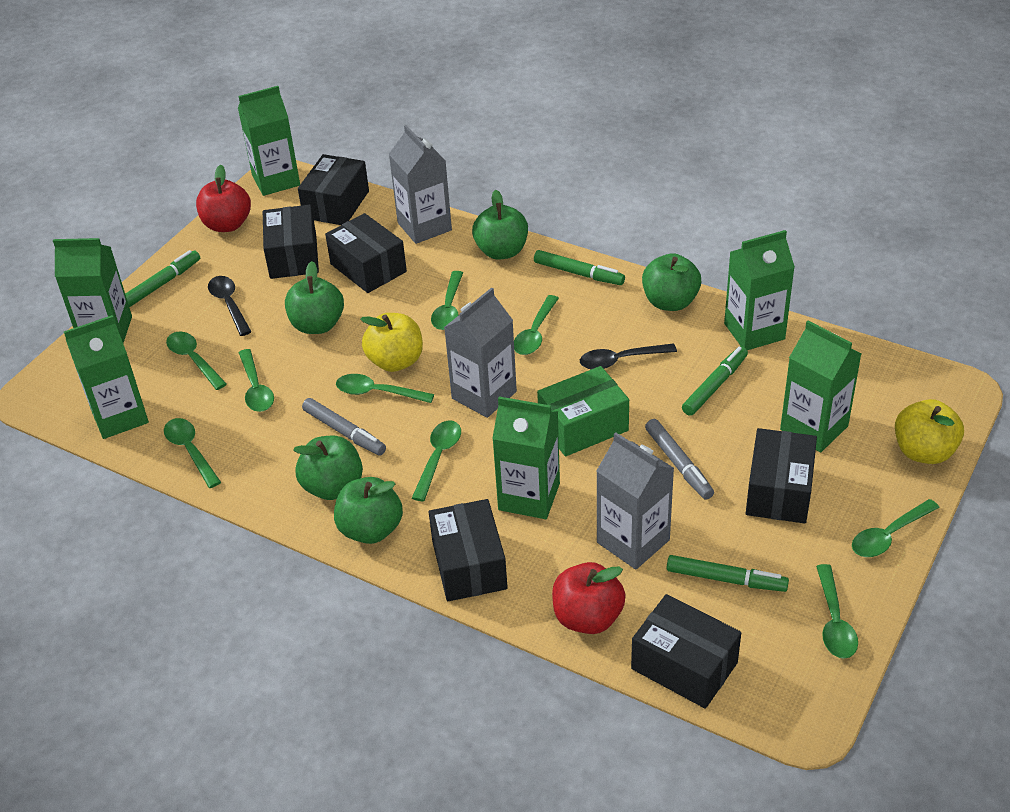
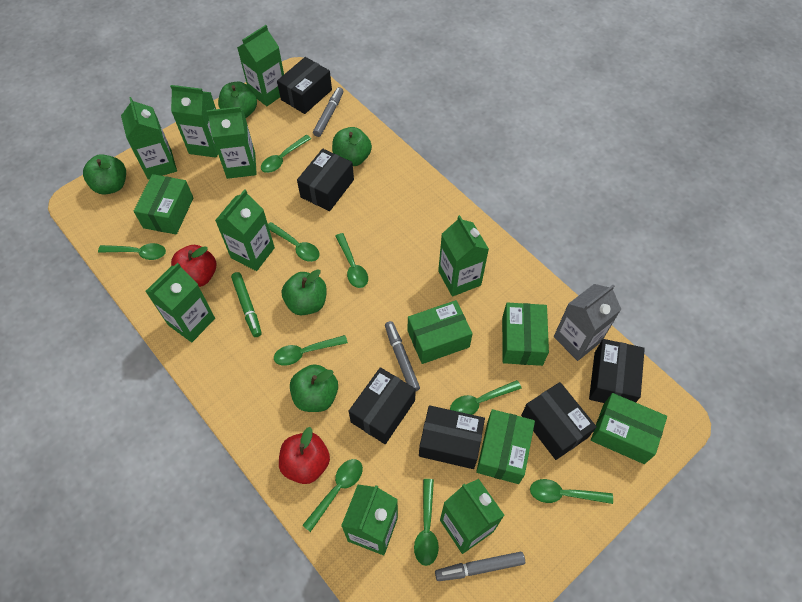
black spoon: [208,276,252,336] [580,343,677,369] = 2 -> none = 0
green box: [537,366,629,457] = 1 -> [133,174,193,235] [408,300,473,364] [476,409,535,484] [502,303,549,366] [591,393,667,464] = 5
green carton: [53,238,132,343] [64,315,149,439] [238,86,300,196] [492,396,560,519] [724,230,795,350] [780,321,862,452] = 6 -> [121,97,177,180] [145,263,215,342] [170,85,218,158] [207,107,257,179] [215,189,275,271] [237,25,284,106] [341,485,398,555] [438,215,489,297] [440,479,505,554] = 9
green marker: [125,250,200,307] [534,250,625,285] [667,555,789,592] [682,346,748,416] = 4 -> [231,272,262,337] = 1
grey carton: [389,125,452,244] [444,287,517,418] [596,432,674,569] = 3 -> [554,284,621,361] = 1
grey marker: [302,398,386,456] [645,419,714,500] = 2 -> [313,87,343,137] [385,321,420,391] [435,552,525,581] = 3
yellow apple: [361,313,423,372] [895,399,964,464] = 2 -> none = 0

